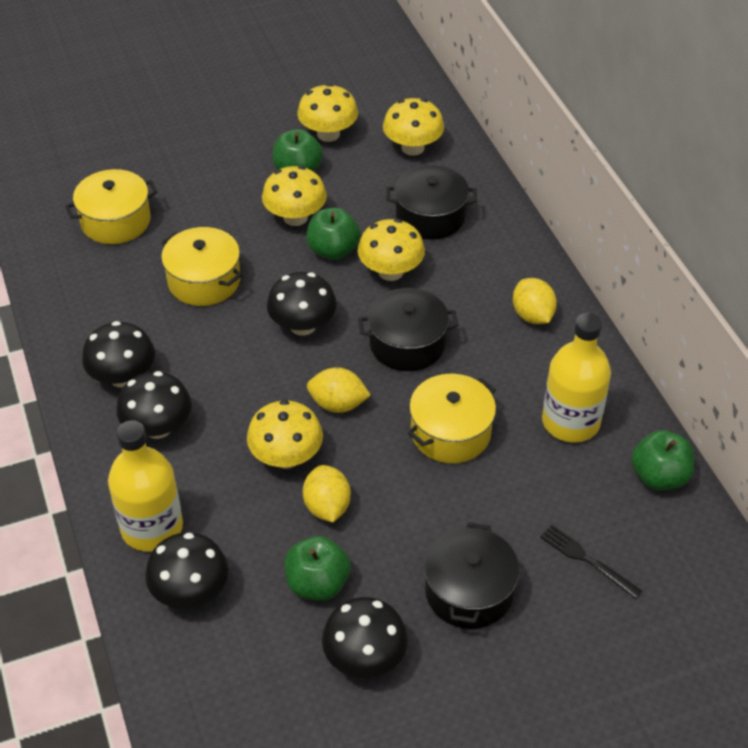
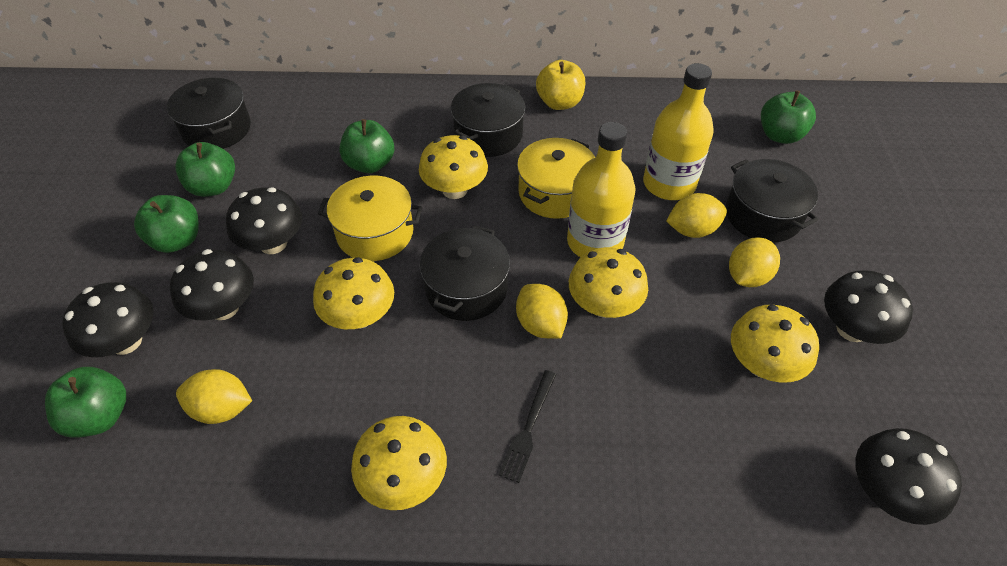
black pot: [358,288,458,371] [386,165,477,240] [424,522,519,629] = 3 -> [167,78,251,149] [419,225,510,321] [451,83,525,157] [726,159,818,242] = 4
green apple: [273,129,323,172] [284,536,351,601] [307,208,360,260] [631,430,694,490] = 4 -> [45,367,126,438] [134,195,199,253] [175,142,235,197] [339,119,394,173] [761,90,816,144] = 5
yellow apple: none = 0 -> [536,60,585,110] = 1
yellow lemon: [303,465,351,522] [307,367,371,413] [513,278,557,324] = 3 -> [176,369,252,424] [516,284,568,339] [666,193,727,238] [729,237,780,287] = 4
yellow pot: [65,169,158,244] [161,227,242,306] [408,374,496,463] = 3 -> [318,176,422,261] [517,138,595,219] = 2

